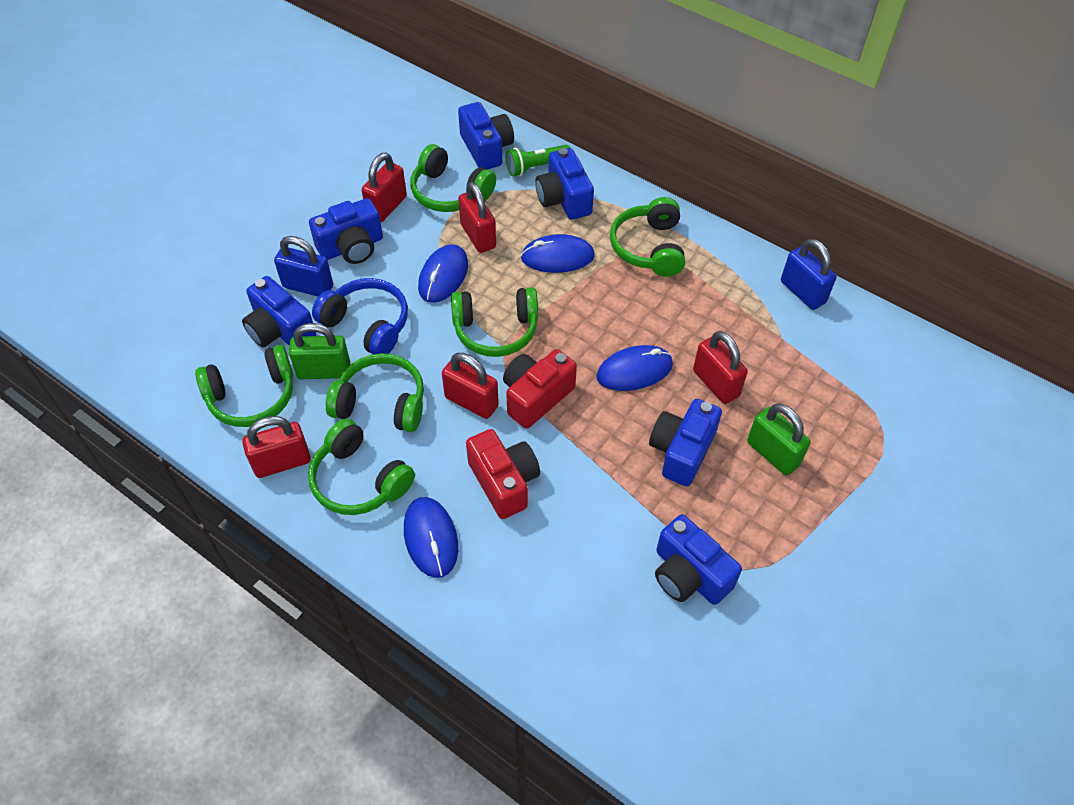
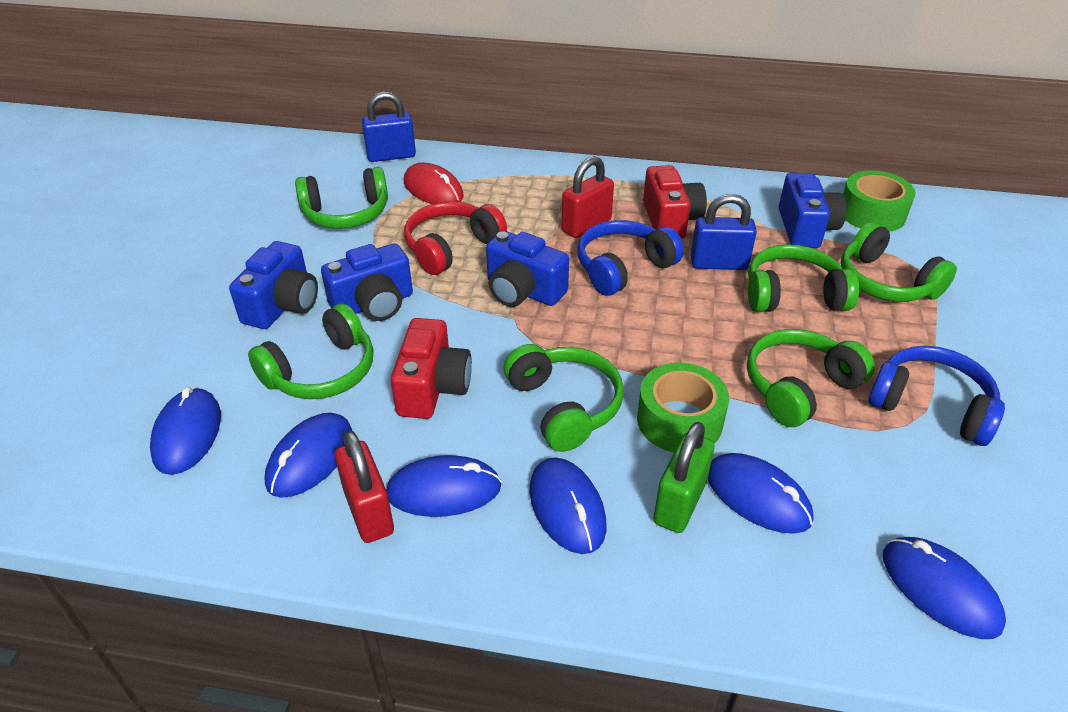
blue camera: [242,276,316,348] [309,198,383,264] [458,102,514,170] [535,148,594,220] [649,399,722,486] [655,514,742,605] = 6 -> [229,241,318,329] [321,243,413,321] [486,231,569,307] [779,173,847,248] = 4
blue headphones: [312,278,408,355] = 1 -> [577,220,684,296] [868,346,1005,446] = 2
blue mouse: [404,497,458,578] [418,244,468,303] [521,234,595,273] [596,345,673,391] = 4 -> [150,387,221,475] [265,413,352,498] [386,455,502,517] [530,458,606,554] [708,453,813,533] [883,537,1006,639] = 6
green flashlight: [506,145,570,177] = 1 -> none = 0
green padlock: [289,323,351,379] [747,403,811,476] = 2 -> [653,422,714,533] = 1
green tape: none = 0 -> [637,363,729,452] [843,170,915,232] = 2
red headphones: none = 0 -> [404,202,507,275] = 1
red mouse: none = 0 -> [404,163,464,204] = 1
red padlock: [242,416,311,478] [362,153,407,222] [442,353,499,419] [458,182,496,253] [693,331,748,404] = 5 -> [335,430,394,543] [562,156,614,238] = 2

